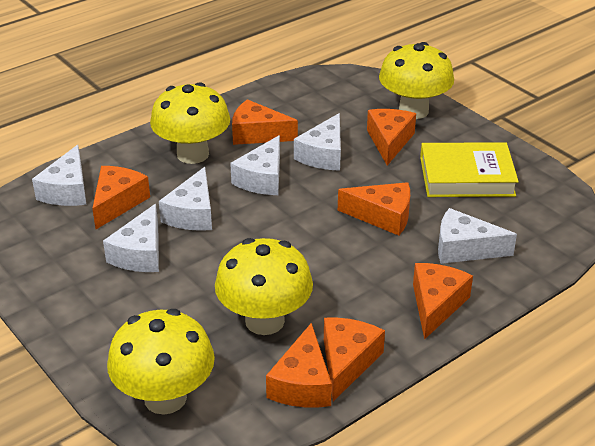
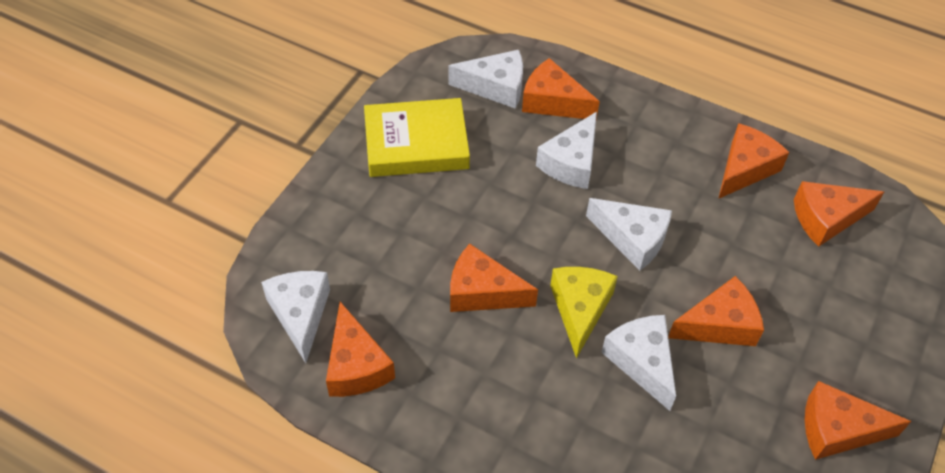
white cheese: [32,145,86,206] [103,204,159,272] [159,167,212,231] [230,135,280,195] [294,113,341,171] [438,208,517,264] = 6 -> [261,271,330,363] [449,50,523,109] [536,112,597,189] [586,198,672,271] [601,315,676,411] = 5
yellow cheese: none = 0 -> [550,267,618,359] = 1
yellow mushroom: [107,309,215,415] [150,82,230,164] [215,238,313,335] [379,42,454,119] = 4 -> none = 0

